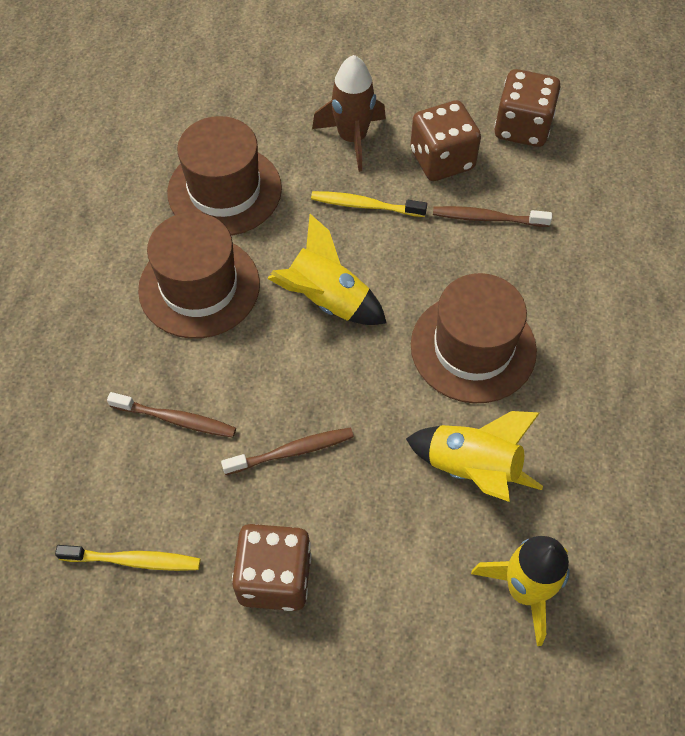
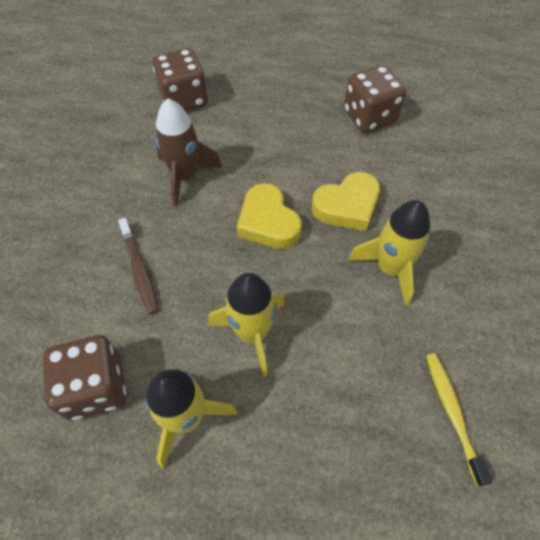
brown hat: [138,212,260,339] [167,116,282,236] [411,273,537,403] = 3 -> none = 0
brown toothbrush: [107,392,236,438] [221,428,354,475] [433,206,552,227] = 3 -> [118,218,158,315] = 1
yellow heart: none = 0 -> [237,183,302,249] [312,172,380,231] = 2
yellow toothbrush: [55,545,200,571] [311,191,427,217] = 2 -> [426,353,492,486] = 1

